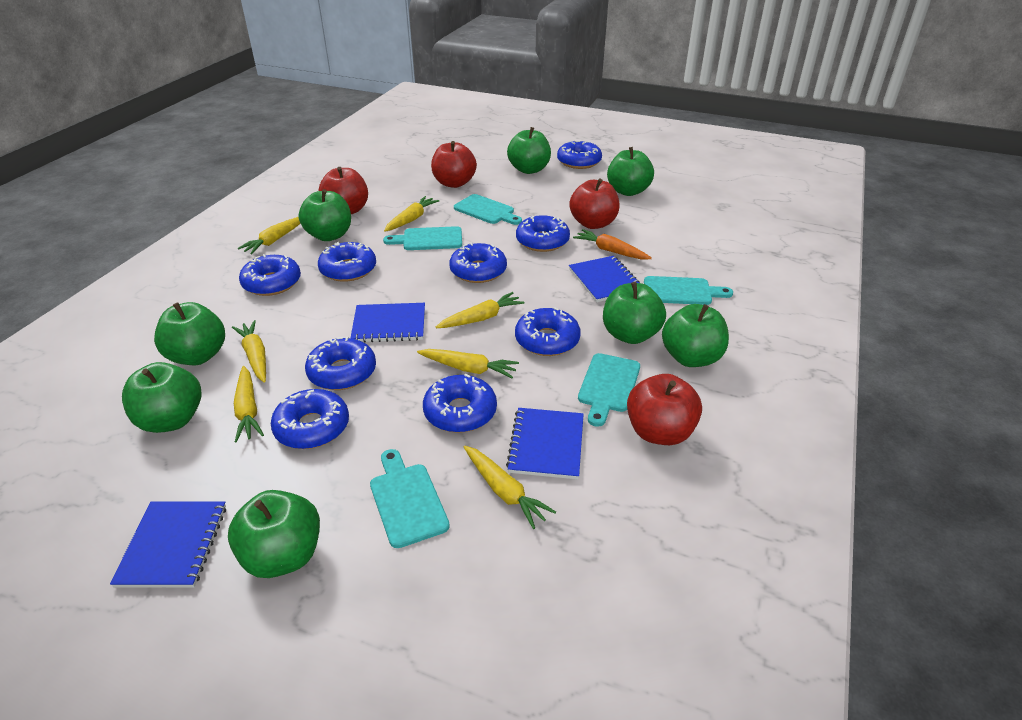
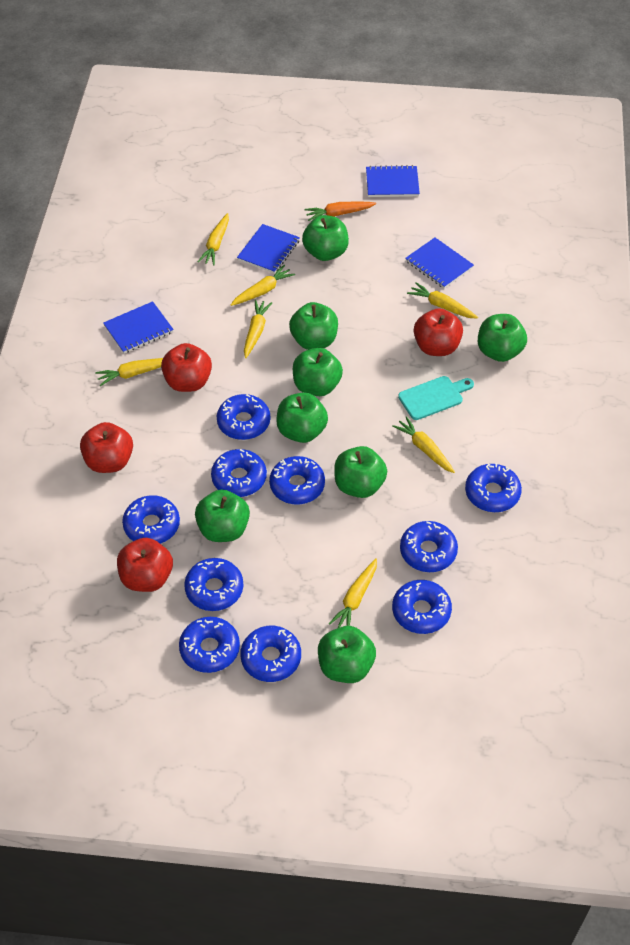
blue donut: [239,254,301,296] [271,389,349,449] [305,337,376,390] [318,242,376,282] [423,374,497,433] [449,243,507,283] [515,307,581,356] [516,215,570,252] [557,140,602,169] = 9 -> [122,495,180,544] [179,617,240,673] [184,558,243,611] [211,449,267,497] [217,394,270,440] [240,626,301,682] [269,456,325,505] [392,580,452,634] [400,521,458,572] [465,463,522,512] = 10
turquoise cutting board: [370,449,450,548] [383,226,462,250] [454,194,522,225] [578,353,640,427] [644,276,733,305] = 5 -> [398,376,474,420] = 1

